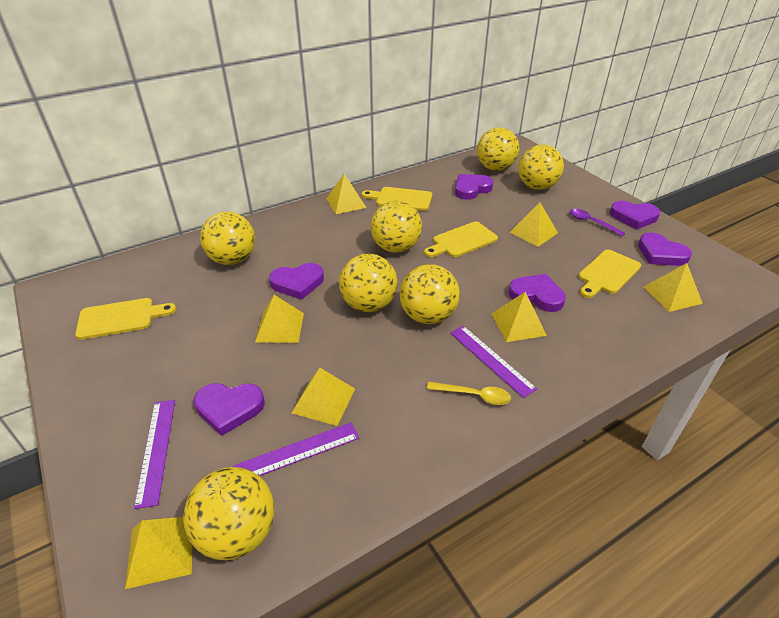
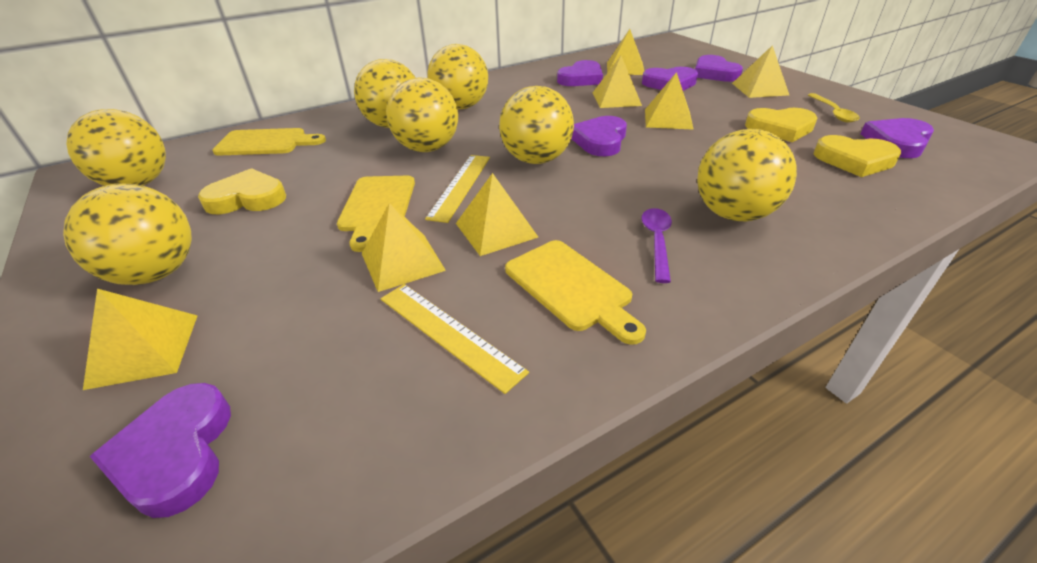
purple ruler: [134,400,175,509] [233,422,359,476] [451,326,537,398] = 3 -> none = 0
yellow cutting board: [75,298,176,340] [361,187,432,211] [424,222,498,257] [578,250,641,298] = 4 -> [213,128,326,156] [337,176,415,252] [505,240,646,345] = 3
yellow heart: none = 0 -> [198,168,286,214] [745,108,817,142] [814,135,901,177] = 3
yellow ruler: none = 0 -> [381,284,529,394] [425,155,490,223] = 2

